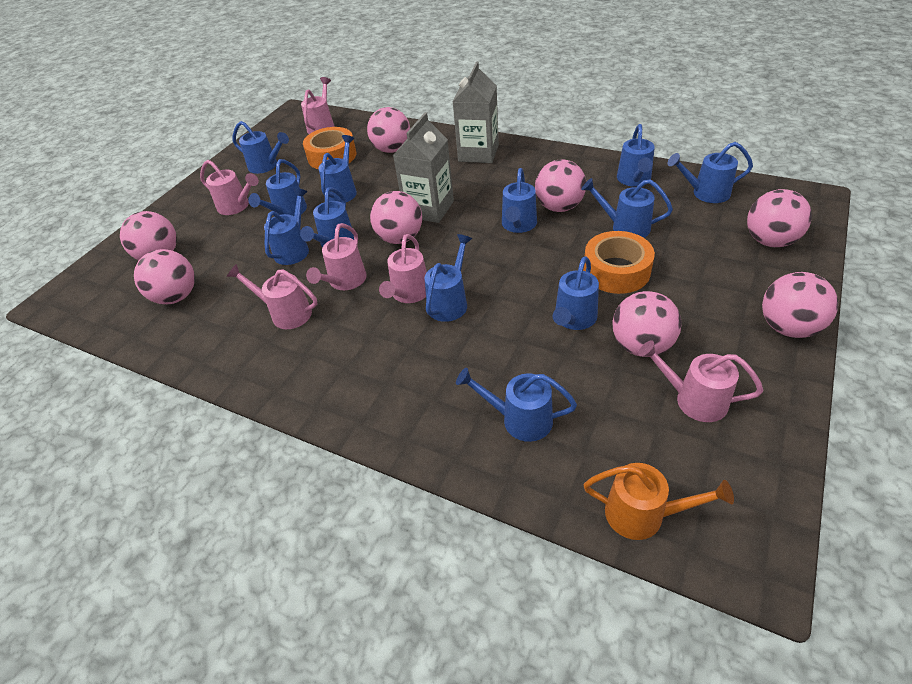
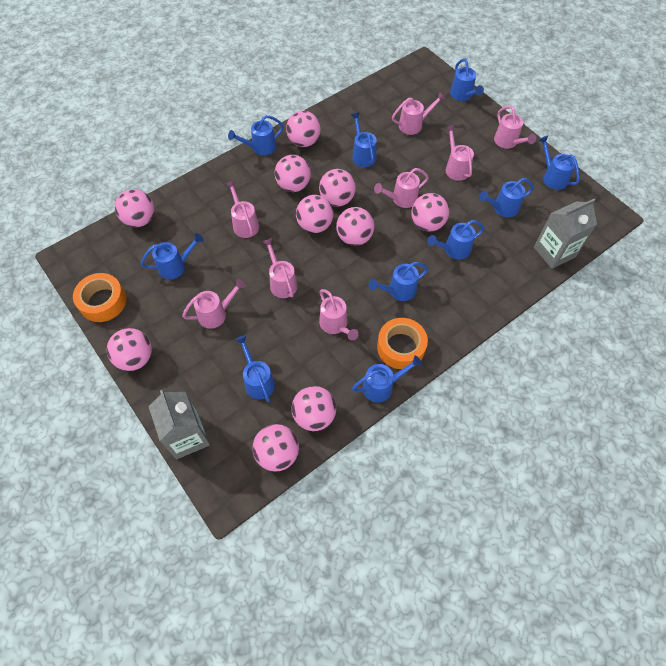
blue watering can: [233,121,289,174] [248,159,307,216] [264,188,309,265] [300,187,354,247] [318,135,357,203] [424,234,472,322] [456,368,577,442] [502,168,537,233] [553,256,599,330] [582,178,673,238] [617,124,655,187] [668,142,753,203] = 12 -> [141,233,204,279] [228,115,284,156] [235,335,275,402] [351,112,377,167] [352,355,422,403] [369,262,429,301] [427,220,484,260] [450,59,484,101] [479,178,534,218] [538,136,580,190] = 10
orange watering can: [584,463,734,540] = 1 -> none = 0
pink ball: [120,211,177,260] [134,249,195,304] [367,107,410,153] [370,191,422,244] [535,159,586,212] [613,291,682,357] [747,189,812,247] [762,272,838,338] = 8 -> [107,328,152,371] [115,189,154,227] [253,424,299,472] [275,155,311,192] [286,111,321,147] [291,386,336,431] [296,195,333,233] [319,169,356,207] [336,207,375,246] [411,193,449,231] = 10
pink watering can: [200,160,259,215] [227,264,317,329] [301,77,335,134] [306,223,367,290] [379,234,427,303] [638,340,763,422] = 6 -> [182,279,246,329] [226,180,259,238] [263,238,298,298] [319,289,359,340] [374,168,429,208] [392,92,445,135] [446,125,474,181] [494,106,536,149] = 8

